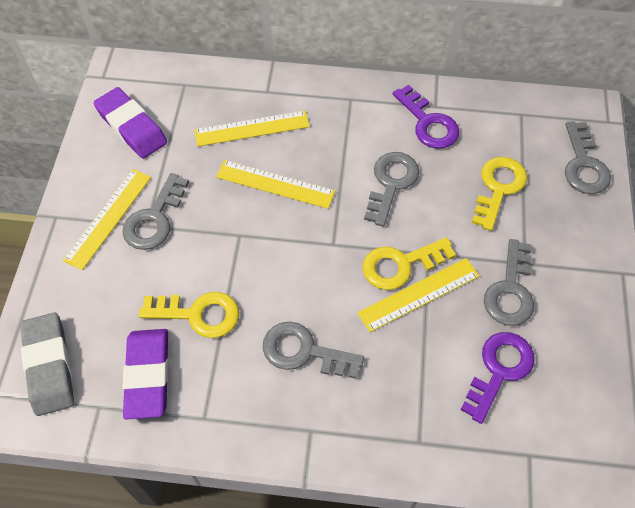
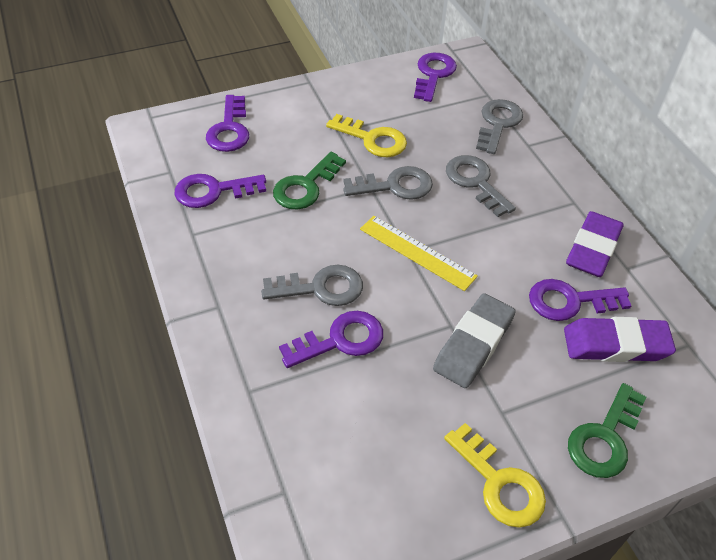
green key: none = 0 -> [273,152,346,210] [568,383,646,478] = 2
grey key: [122,173,189,250] [263,322,364,379] [364,152,419,227] [484,239,534,326] [565,121,611,194] = 5 -> [261,265,363,306] [343,166,433,200] [446,155,516,217] [476,99,523,154] = 4
purple key: [393,85,459,149] [461,332,535,424] = 2 -> [175,174,266,208] [206,95,249,152] [279,311,383,368] [414,53,457,102] [529,279,632,321] = 5
yellow key: [139,292,239,338] [363,237,456,290] [472,157,527,231] = 3 -> [326,114,407,157] [444,423,546,528] = 2
yellow ruler: [63,169,151,270] [194,111,310,147] [216,160,335,209] [357,258,479,332] = 4 -> [360,216,478,291] = 1

